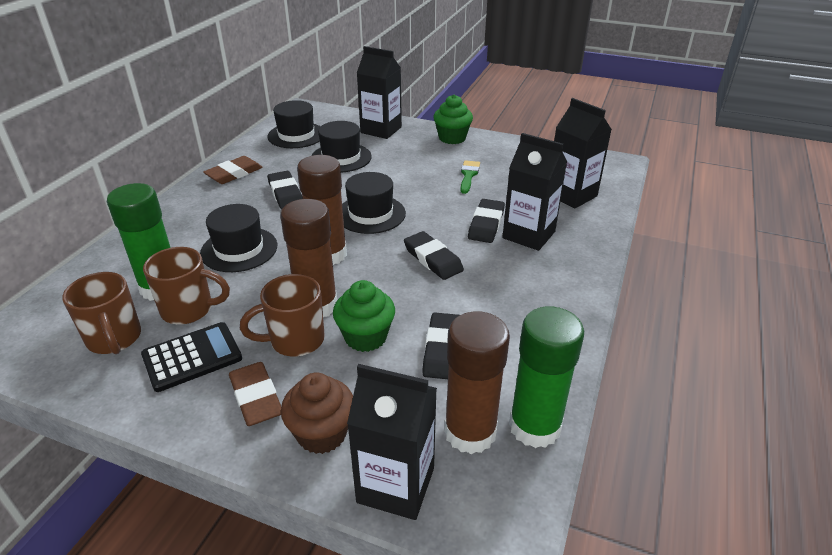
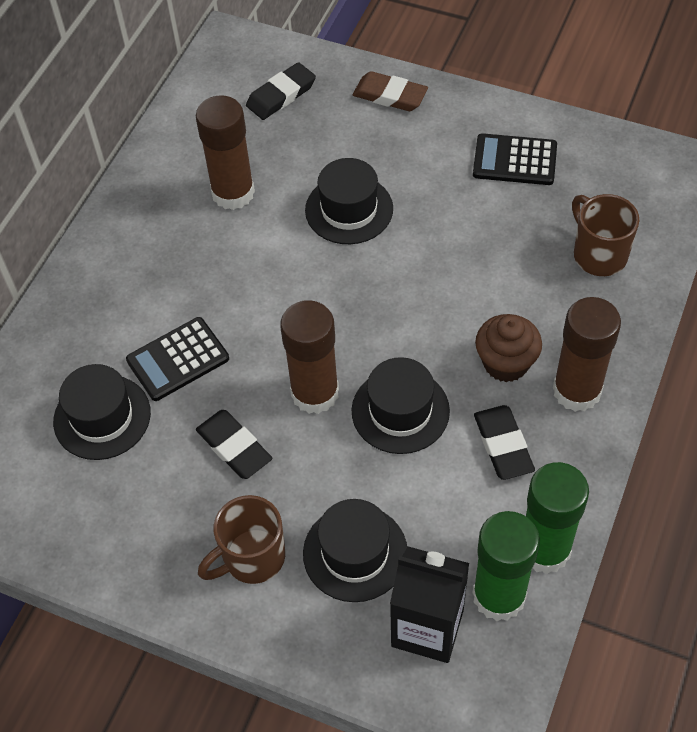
black calculator: [141,322,242,392] = 1 -> [126,317,229,401] [473,133,557,185] = 2
black carton: [347,364,437,520] [357,46,402,139] [502,133,567,251] [554,98,612,209] = 4 -> [390,546,469,663] = 1
black eraser: [267,171,303,210] [404,231,464,280] [422,313,460,379] [468,199,505,243] = 4 -> [196,410,273,479] [246,62,316,120] [474,405,535,480] = 3
brown eraser: [203,156,263,184] [229,362,281,426] = 2 -> [353,71,428,111] = 1
brown mug: [62,272,141,354] [143,247,230,325] [240,274,325,357] = 3 -> [198,495,285,584] [572,194,639,276] = 2
green brush: [460,160,480,194] = 1 -> none = 0
green cupcake: [333,280,395,352] [433,94,473,144] = 2 -> none = 0

